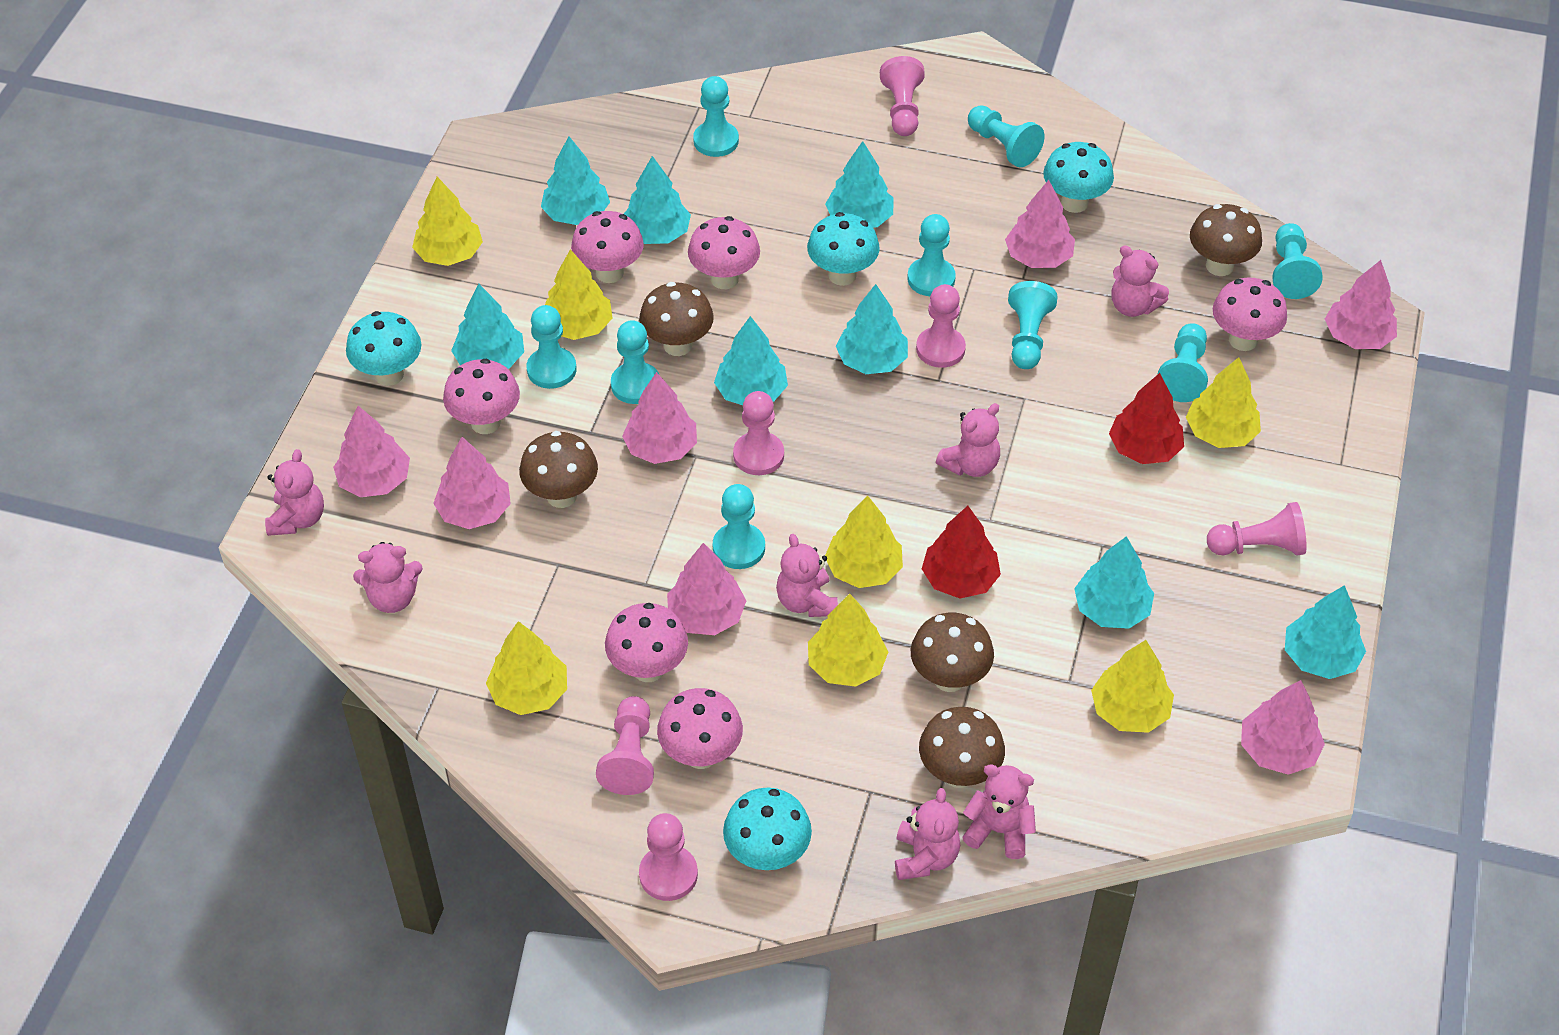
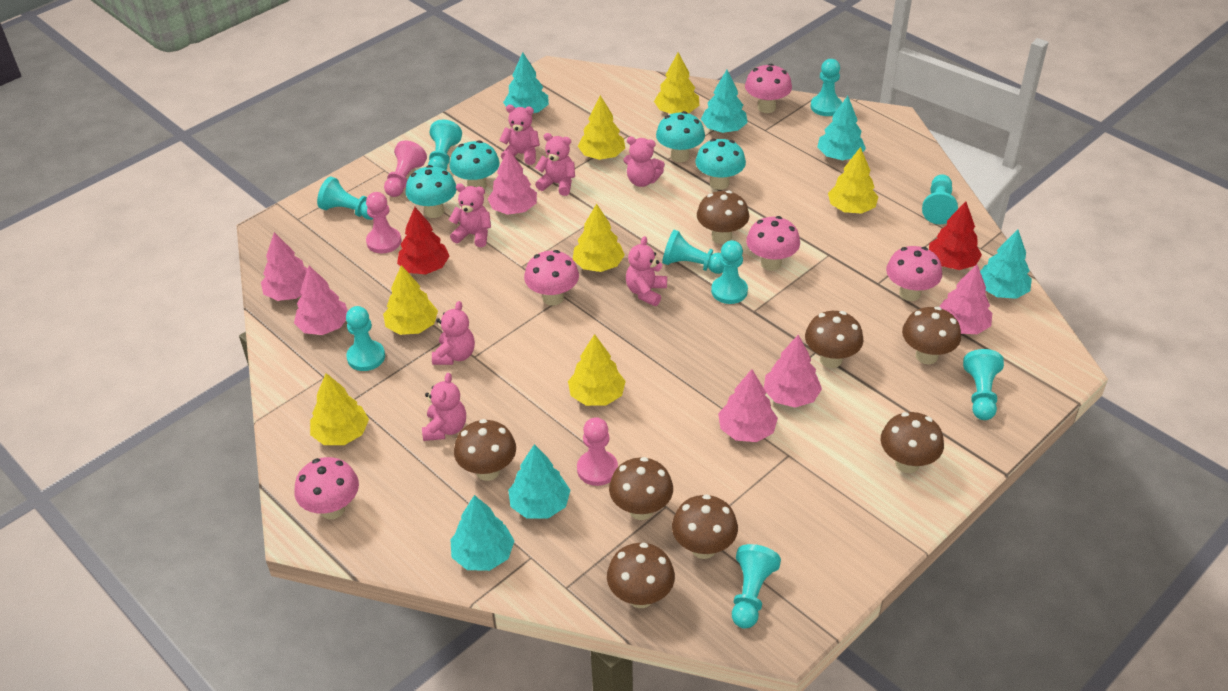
brown mushroom: [519,431,598,508] [639,282,714,356] [911,613,994,692] [919,707,1005,788] [1190,204,1262,276] = 5 -> [454,419,516,481] [607,543,675,608] [609,457,673,520] [672,494,738,559] [697,190,749,244] [805,311,864,368] [881,412,944,473] [902,307,961,364] = 8
pink mushroom: [443,359,520,434] [571,211,644,283] [605,603,688,682] [657,688,743,769] [688,216,760,289] [1213,278,1287,351] = 6 -> [294,457,359,519] [524,250,579,306] [745,64,792,113] [746,216,800,271] [886,246,942,301] = 5
pink pawn: [596,696,654,795] [639,813,698,901] [733,391,784,475] [880,56,925,136] [916,284,966,368] [1207,502,1307,555] = 6 -> [366,192,401,253] [384,140,427,197] [577,417,618,486] = 3
pink tree: [333,406,410,497] [433,437,511,529] [622,372,697,464] [667,543,746,635] [1005,180,1075,268] [1241,680,1325,775] [1325,260,1397,349] = 7 -> [261,232,307,301] [294,266,348,335] [488,149,537,215] [718,369,778,442] [764,335,822,408] [939,265,992,334] = 6
turquoise tree: [451,284,524,369] [541,137,610,225] [624,156,691,244] [714,316,788,405] [825,141,893,228] [836,284,908,374] [1074,536,1154,629] [1285,585,1366,679] = 8 -> [450,495,514,571] [503,52,549,113] [508,444,570,518] [701,70,748,133] [817,96,866,160] [980,230,1032,299] = 6

